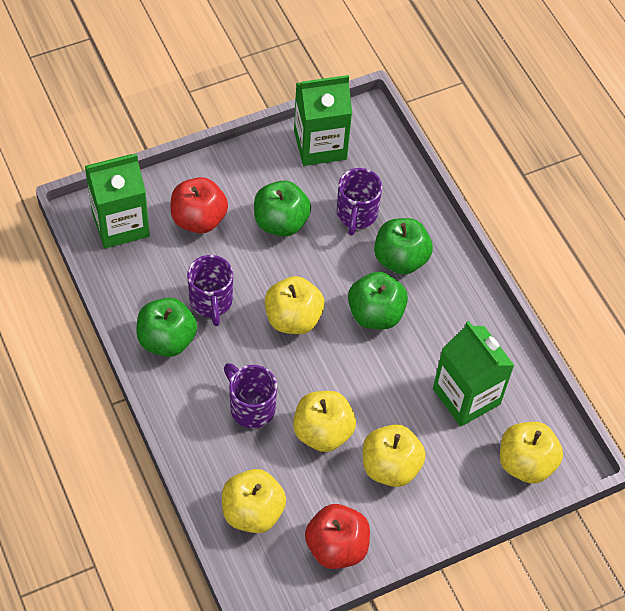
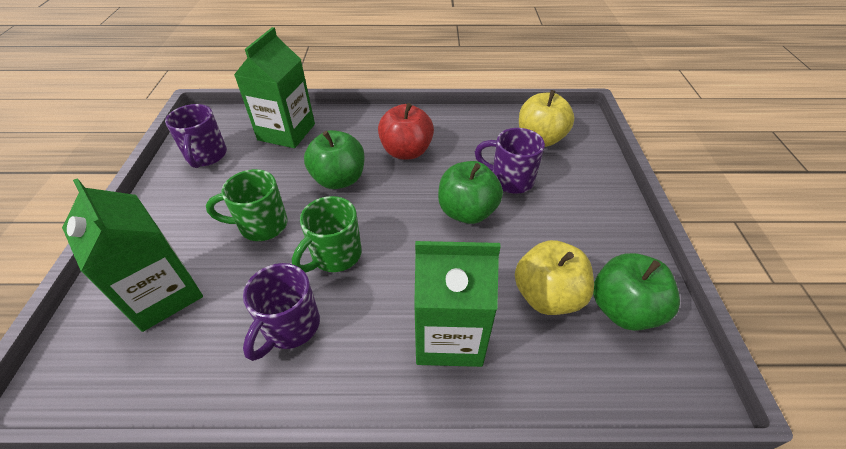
green apple: [136,298,197,357] [254,180,311,237] [348,272,408,329] [374,218,433,275] = 4 -> [304,130,365,189] [438,161,503,224] [593,253,680,331] = 3
green mug: none = 0 -> [206,169,288,241] [292,196,362,273] = 2
red apple: [170,177,228,233] [305,504,370,569] = 2 -> [378,103,434,159] = 1
yellow apple: [222,469,286,533] [265,276,325,334] [293,391,356,452] [363,424,426,487] [500,422,563,483] = 5 -> [515,240,594,315] [519,90,574,147] = 2

